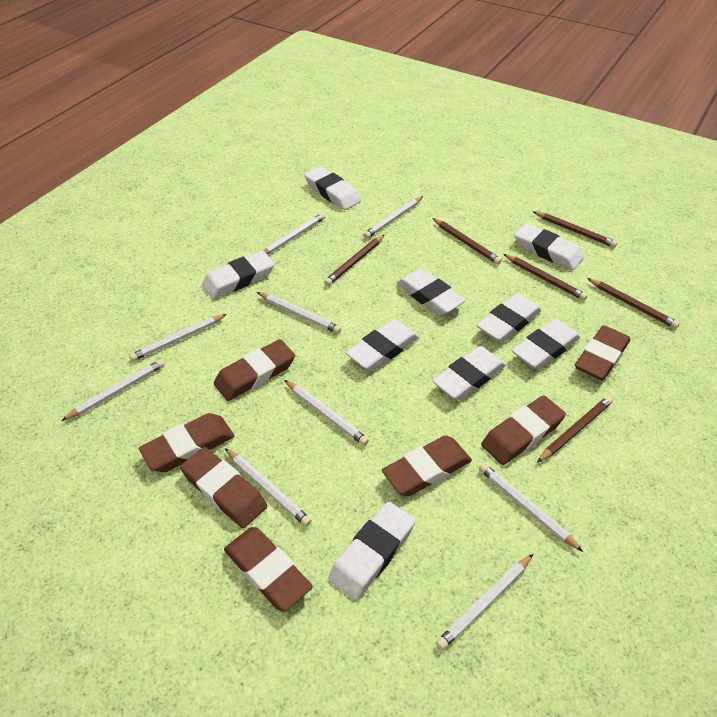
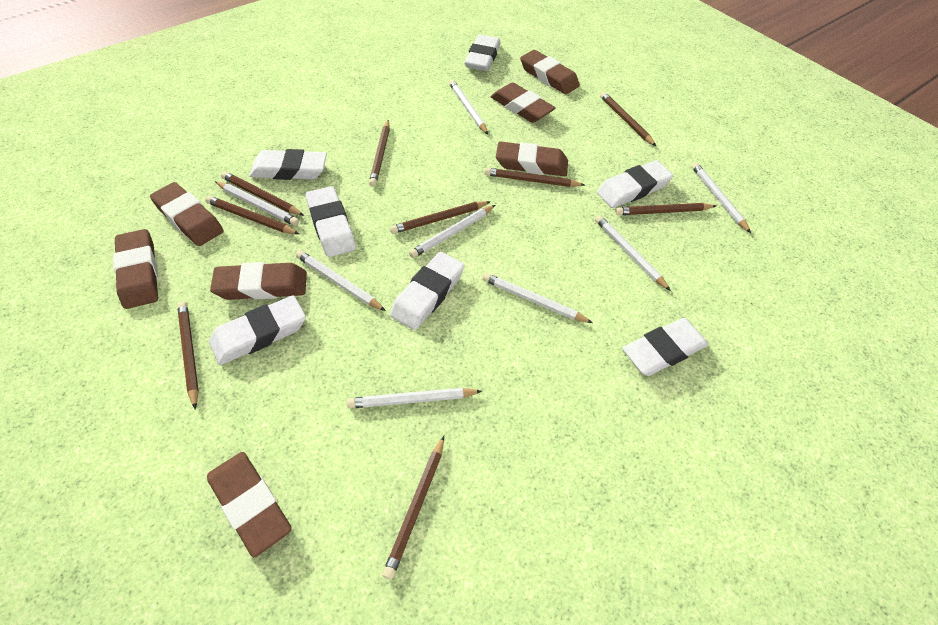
brown pencil: [324,235,384,286] [432,218,502,265] [503,254,588,301] [533,211,618,248] [537,396,613,463] [587,278,680,329] = 6 -> [177,301,199,409] [205,196,299,234] [221,171,304,216] [369,120,390,187] [382,436,444,580] [390,201,491,234] [484,168,585,187] [600,92,656,146] [615,203,716,215] = 9
white eraser: [202,251,275,299] [304,166,361,210] [329,502,415,600] [346,319,419,371] [397,268,466,316] [432,346,506,400] [476,294,542,343] [512,319,580,370] [514,223,584,270] = 9 -> [209,295,306,365] [250,149,327,180] [306,186,356,257] [390,252,464,330] [465,35,501,71] [597,160,673,208] [623,318,709,376] = 7
white pencil: [61,359,165,421] [129,314,227,361] [225,448,312,527] [257,292,341,334] [263,213,325,255] [284,380,369,446] [363,196,423,239] [436,554,533,650] [479,463,583,552] = 9 -> [215,181,299,226] [296,250,386,311] [347,388,482,409] [409,205,495,258] [449,80,488,134] [482,273,593,323] [595,215,671,291] [691,162,751,233] = 8

